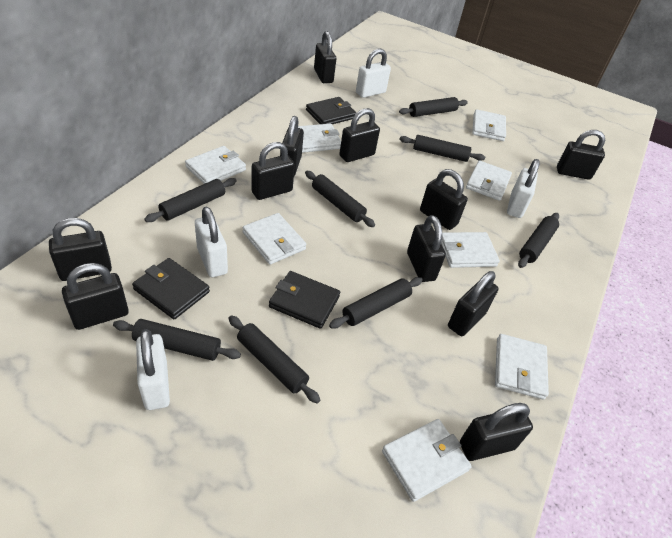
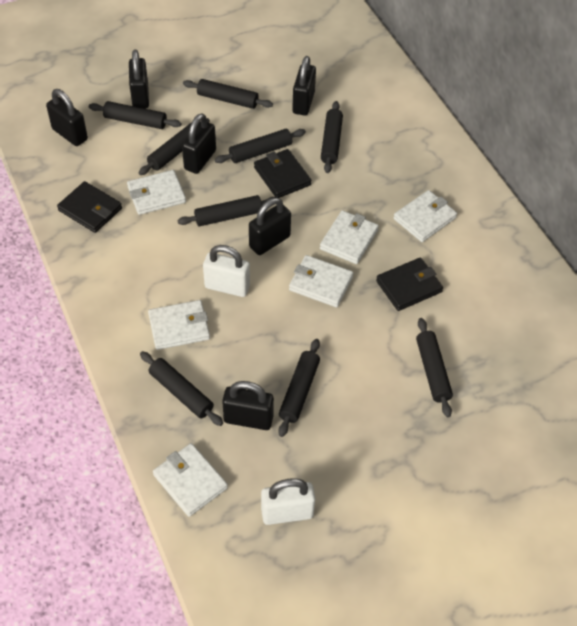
black padlock: [49,218,112,281] [62,263,129,330] [251,142,295,200] [280,116,304,176] [314,31,336,83] [339,108,380,162] [407,215,446,282] [420,169,468,230] [448,271,499,336] [460,403,533,461] [557,130,605,180] = 11 -> [46,89,88,146] [129,49,149,109] [182,114,216,174] [222,381,274,430] [249,198,291,255] [292,56,316,116] = 6
black rolling pin: [113,319,241,361] [144,178,237,222] [229,315,320,404] [305,171,375,227] [329,277,423,329] [399,97,468,117] [399,135,485,162] [518,213,559,268] = 8 -> [89,101,181,129] [139,118,210,175] [140,351,223,426] [177,195,276,226] [183,79,273,109] [215,129,306,163] [278,339,320,437] [321,101,343,173] [416,318,453,417] = 9
white padlock: [136,329,170,410] [195,207,228,277] [356,49,391,98] [507,159,540,218] = 4 -> [203,245,250,297] [261,478,315,525] = 2
white wallet: [185,146,246,184] [242,213,306,265] [298,124,341,153] [382,419,472,502] [441,232,500,268] [466,161,512,201] [472,109,506,141] [495,334,549,400] = 8 -> [127,170,186,215] [148,300,210,350] [153,443,228,517] [289,255,353,307] [320,210,379,264] [394,190,457,242] = 6

